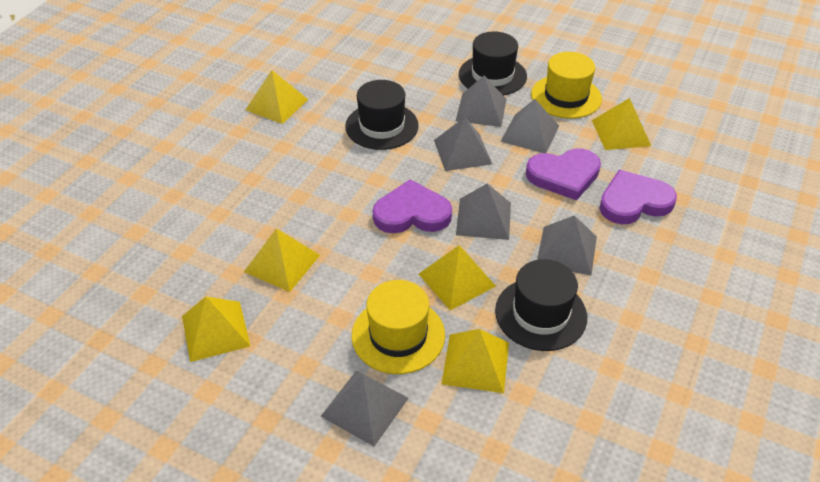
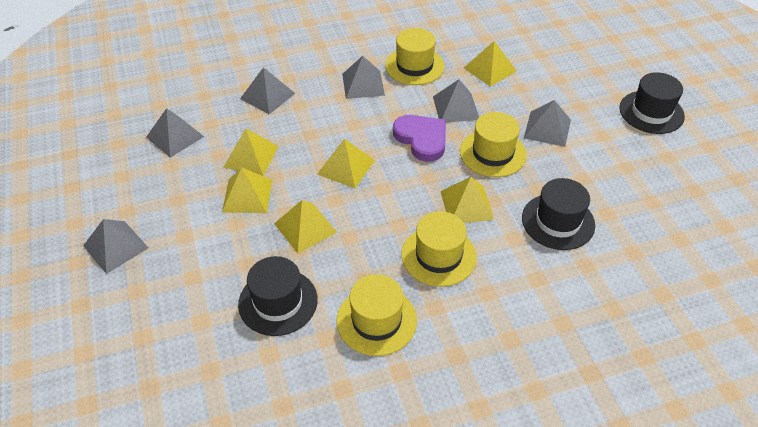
purple heart: [373,179,452,233] [526,148,601,201] [599,170,677,224] = 3 -> [393,115,446,162] = 1
yellow hat: [352,280,445,374] [531,52,602,119] = 2 -> [336,274,417,356] [385,28,445,85] [401,211,477,287] [460,112,527,177] = 4

